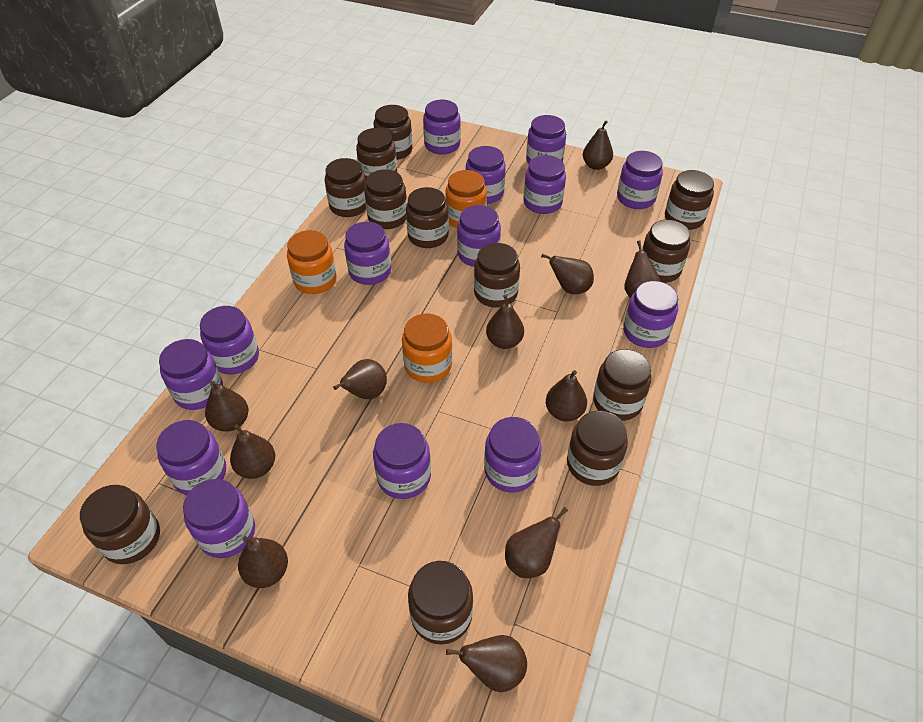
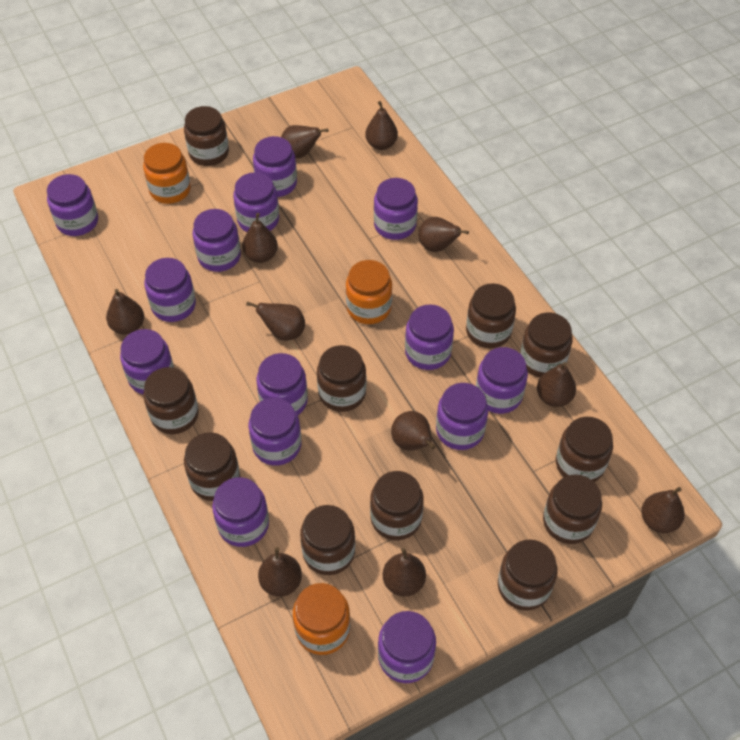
brown jar: [80,485,160,564] [325,158,366,217] [356,128,397,179] [364,169,407,229] [374,105,412,160] [406,187,449,248] [408,561,473,645] [474,243,520,307] [567,410,628,486] [593,349,651,421] [642,220,690,283] [665,170,714,230] = 12 -> [143,367,199,434] [184,106,229,166] [184,432,240,501] [300,505,355,575] [317,345,366,412] [370,471,424,540] [466,283,516,348] [498,540,557,611] [520,312,573,378] [543,475,602,544] [556,417,613,482] = 11

